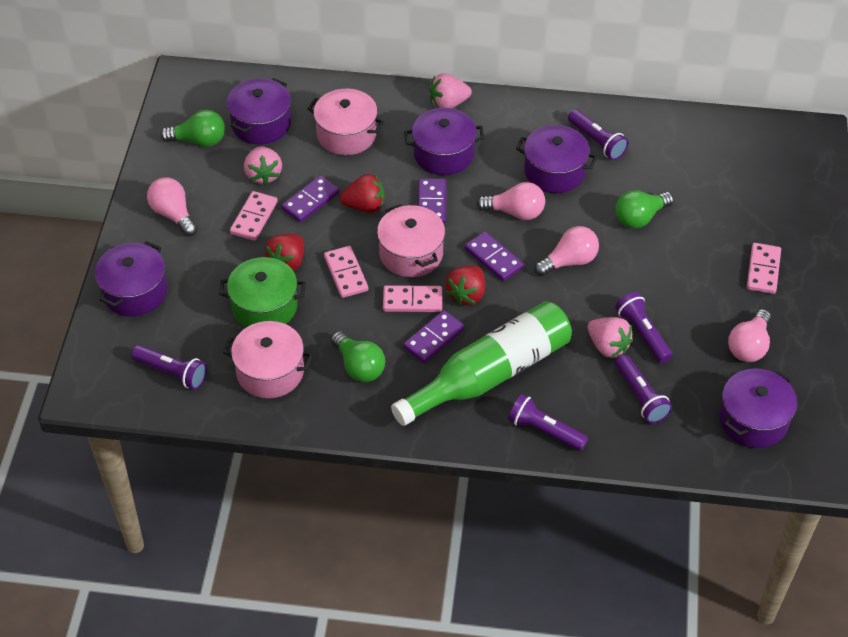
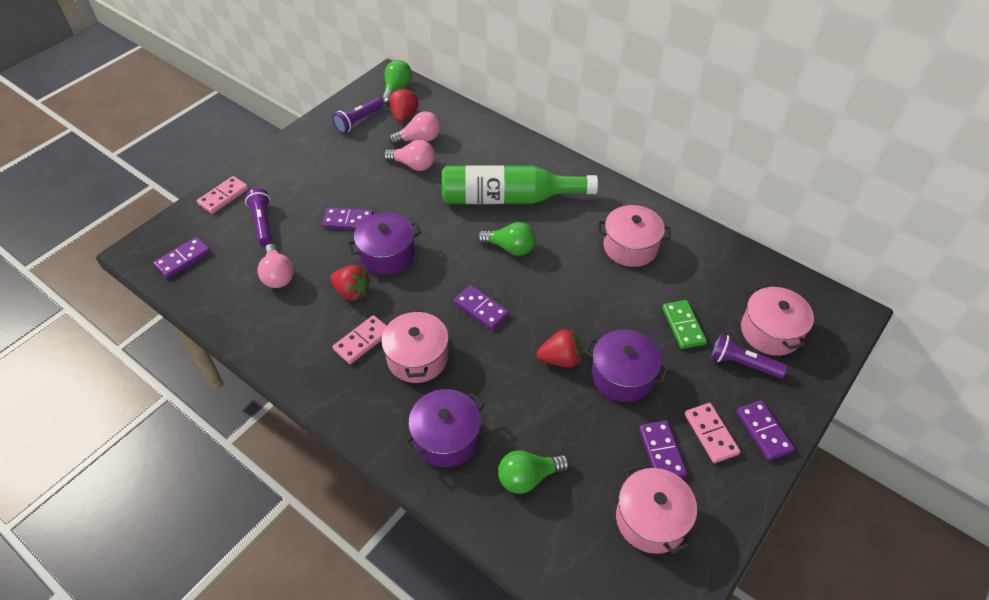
green domino: none = 0 -> [662,300,707,349] = 1
green pot: [219,257,306,328] = 1 -> none = 0
pink domino: [230,191,278,241] [324,246,368,298] [383,285,442,312] [747,243,781,294] = 4 -> [197,176,248,214] [332,315,387,364] [685,403,741,463] = 3
pink light bulb: [147,177,197,236] [477,182,545,220] [534,226,599,276] [728,309,771,362] = 4 -> [257,244,294,288] [383,140,435,171] [389,111,440,145] = 3
pink pot: [223,321,313,398] [307,89,384,155] [377,204,445,277] = 3 -> [381,309,449,383] [598,205,671,267] [616,463,697,554] [741,284,814,356] = 4
pink strawberry: [244,146,282,185] [430,73,472,108] [587,317,633,358] = 3 -> none = 0
purple domino: [281,176,339,222] [403,310,465,363] [418,178,446,224] [465,232,524,281] = 4 -> [153,237,211,279] [322,207,374,229] [454,285,509,330] [639,420,687,478] [736,400,795,461] = 5
purple flashlight: [131,345,207,390] [508,394,588,451] [568,110,629,160] [615,292,672,363] [615,354,672,424] = 5 -> [245,188,272,246] [332,98,383,133] [711,334,787,378] = 3
purple pot: [95,241,168,317] [227,78,291,145] [404,108,484,175] [516,125,597,193] [719,368,797,448] = 5 -> [347,213,421,275] [404,389,484,467] [585,330,669,402] = 3

